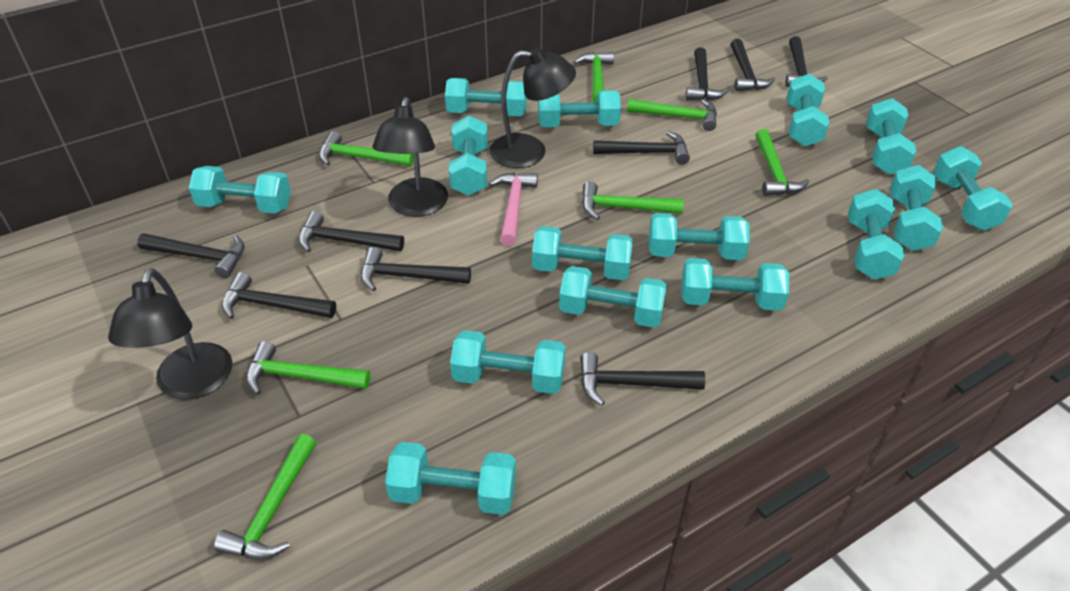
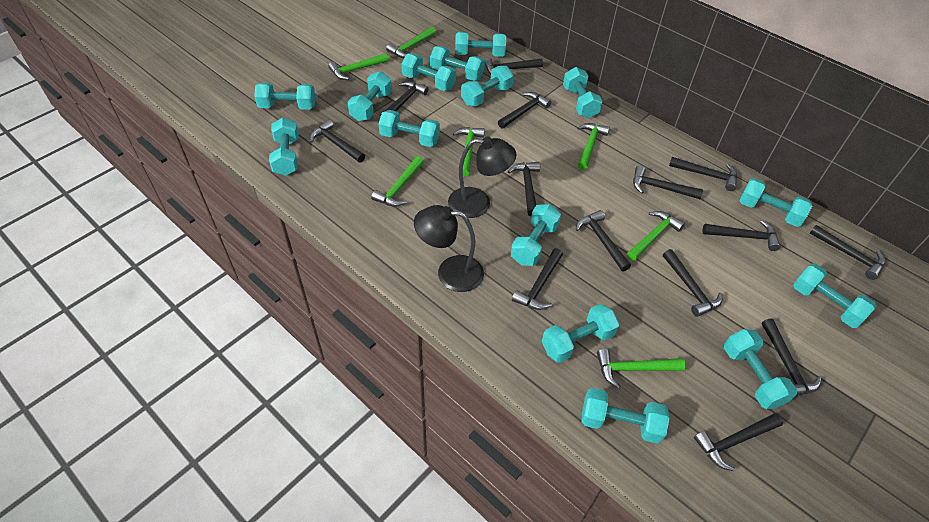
black hammer: [137,233,245,278] [222,272,336,319] [298,211,404,252] [361,247,471,291] [580,352,705,406] [593,131,690,165] [686,47,728,101] [731,39,775,91] [785,36,828,87] = 9 -> [310,119,365,163] [380,81,429,116] [484,57,543,75] [498,92,551,128] [508,162,540,216] [512,248,563,310] [576,210,631,271] [633,166,703,199] [663,249,722,317] [669,157,737,191] [694,413,783,471] [703,220,780,251] [762,318,822,396] [809,225,885,280] = 14
black lamp: [108,268,232,400] [372,97,448,217] [489,48,576,168] = 3 -> [414,205,484,292] [448,136,517,218] = 2
pink hammer: [489,173,538,246] = 1 -> none = 0

